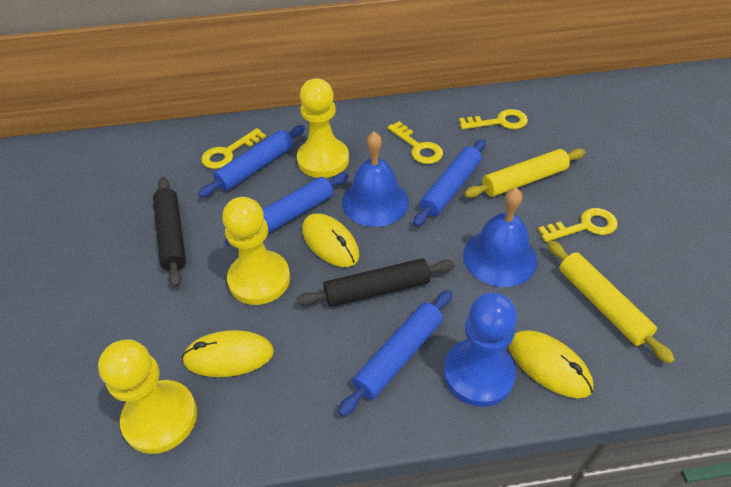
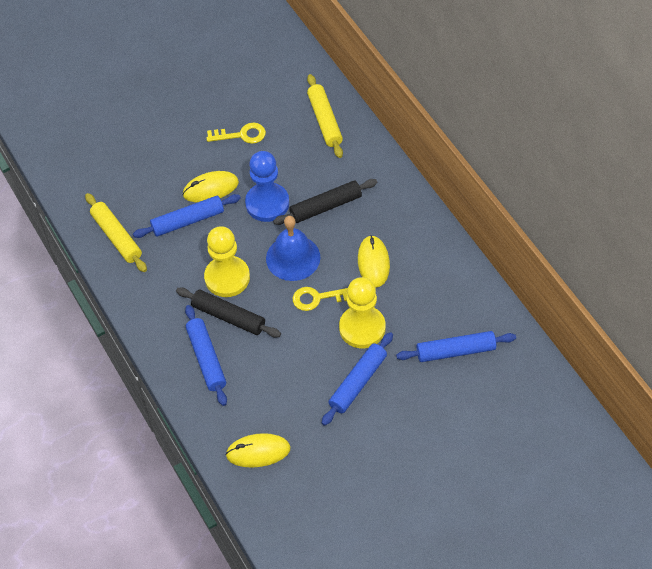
blue bell: [342,132,409,227] [463,188,537,287] = 2 -> [266,216,320,281] = 1
yellow key: [201,128,266,169] [388,121,443,164] [459,109,528,129] [538,208,618,242] = 4 -> [206,123,266,144] [293,287,348,311] = 2
yellow pawn: [98,339,197,454] [222,197,290,305] [297,79,349,178] = 3 -> [204,226,250,297] [339,277,386,348] = 2

